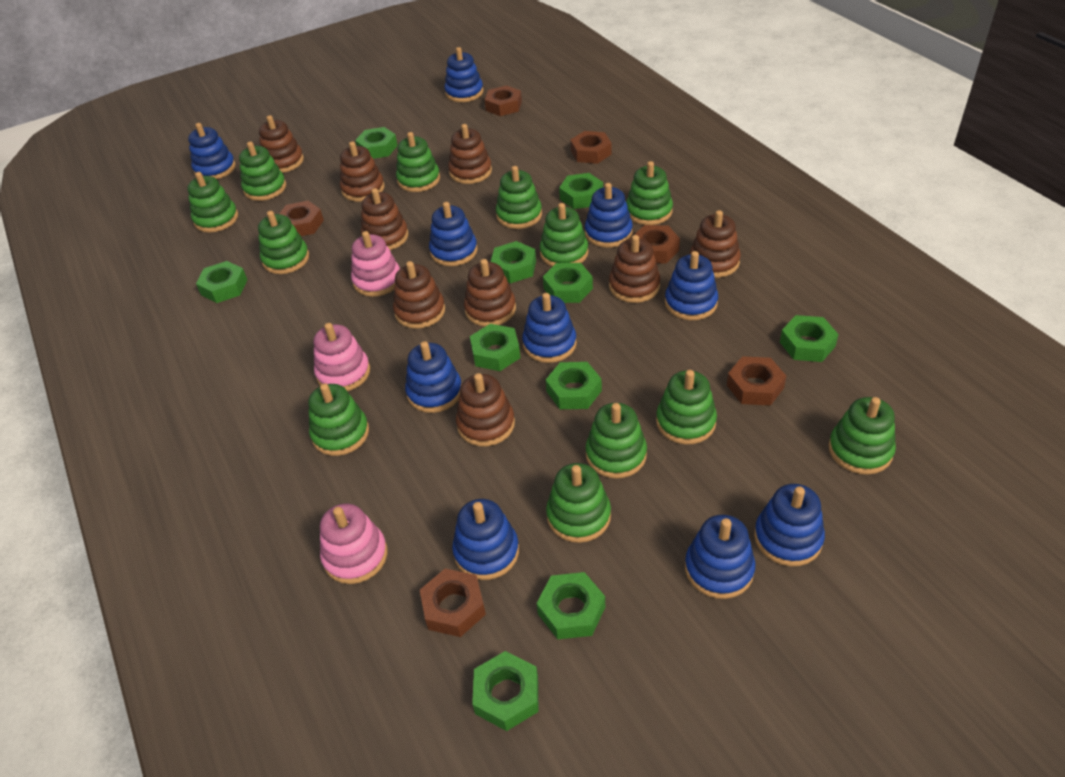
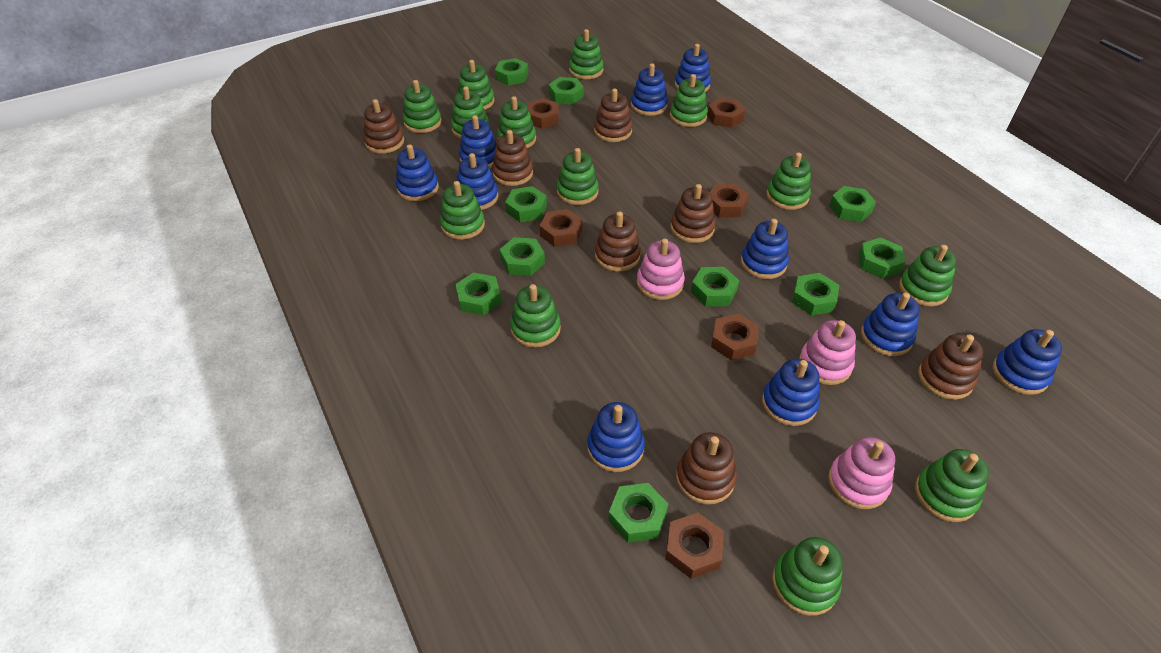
brown stacking toy: [259,115,304,173] [340,141,385,202] [361,188,408,250] [393,261,445,329] [448,124,492,184] [456,373,515,446] [464,259,516,327] [609,235,661,303] [690,210,741,278] = 9 -> [364,99,404,154] [492,130,533,186] [594,88,632,142] [595,211,641,272] [671,184,716,243] [676,432,737,505] [918,334,983,400] = 7
green stacking toy: [187,172,238,233] [239,142,286,201] [258,211,309,274] [308,383,369,456] [396,132,440,192] [496,166,542,229] [540,203,589,267] [546,463,611,543] [586,403,647,479] [626,161,673,225] [656,370,717,445] [828,397,896,475] = 12 -> [403,80,442,133] [440,181,485,240] [451,86,489,139] [458,60,495,110] [497,96,536,148] [510,284,561,348] [557,148,599,205] [569,29,604,79] [670,74,708,127] [767,152,811,210] [772,537,843,616] [899,245,956,306] [915,449,989,522] = 13

